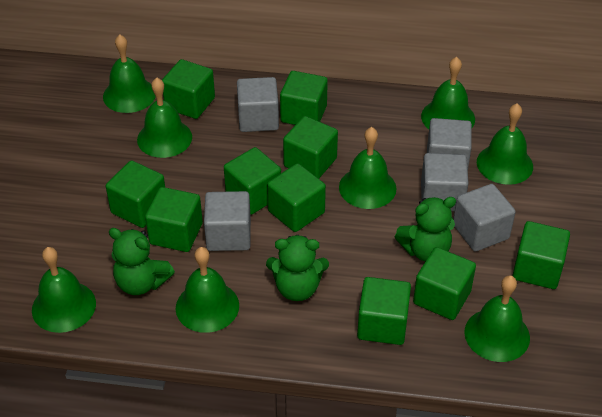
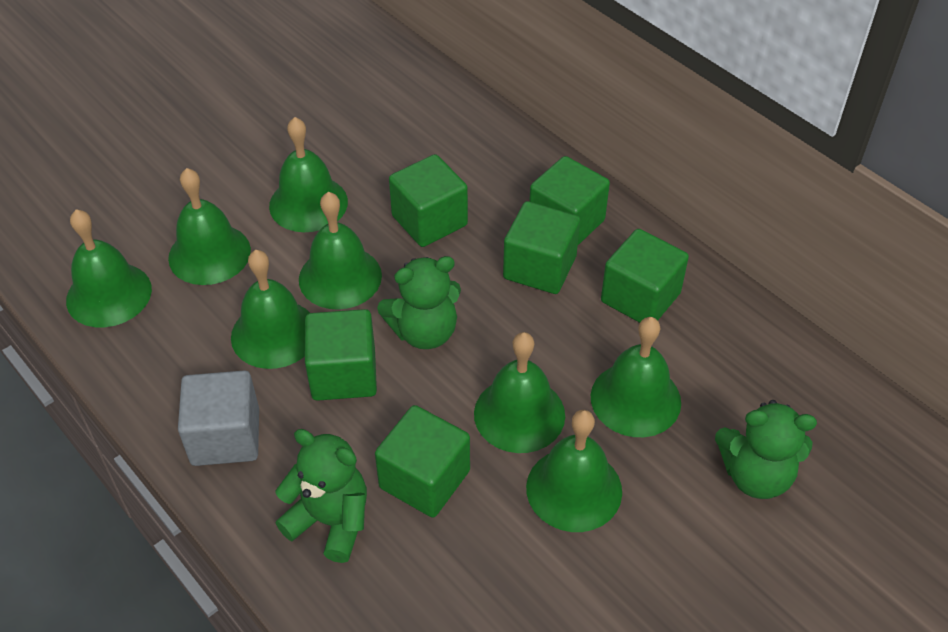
green cube: [106,160,165,228] [145,187,203,252] [162,59,215,119] [224,147,281,215] [267,163,326,232] [280,71,328,125] [283,116,338,179] [357,277,411,345] [413,247,476,320] [512,221,570,289] = 10 -> [305,309,377,401] [375,405,470,518] [389,154,468,247] [503,201,580,294] [529,156,610,245] [601,229,689,323] = 6
grey cube: [204,191,251,251] [237,77,279,132] [421,153,469,211] [427,118,472,169] [453,184,516,252] = 5 -> [178,370,259,466] = 1

